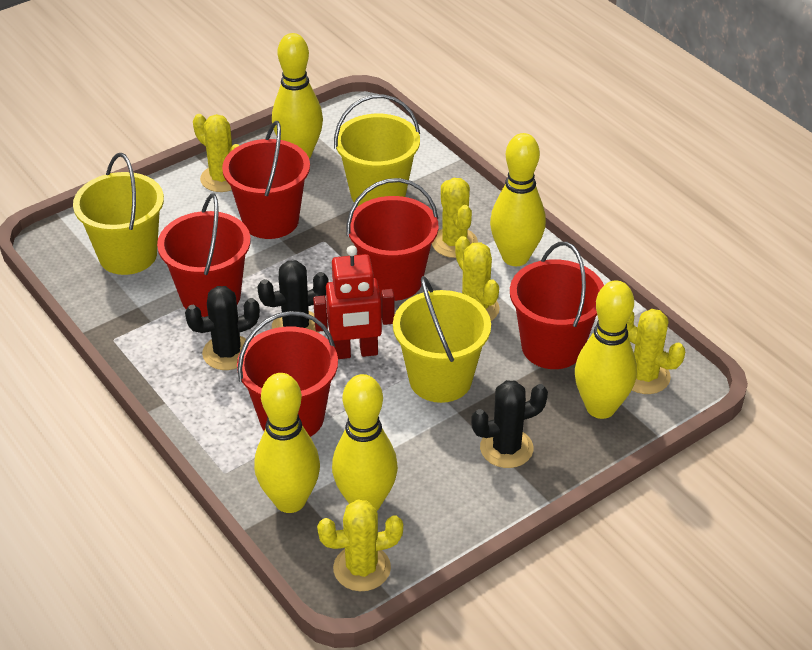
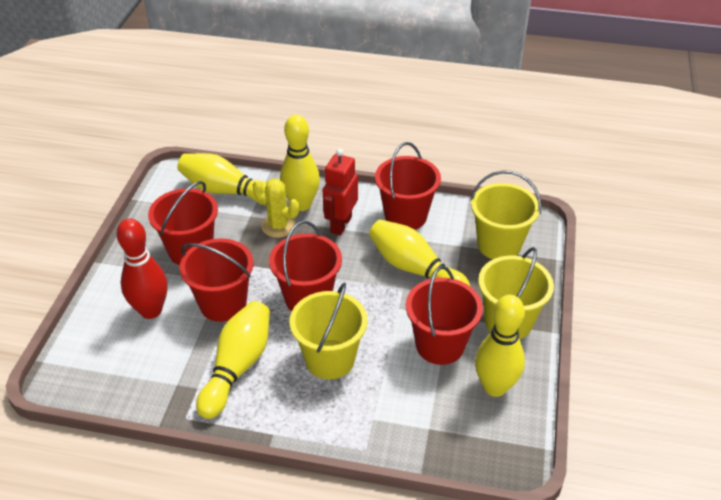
black cactus: [185,286,260,370] [257,260,328,333] [471,380,548,468] = 3 -> none = 0
red bowling pin: none = 0 -> [116,218,168,319] = 1
yellow cactus: [193,114,239,192] [317,499,403,591] [432,178,478,258] [455,236,500,321] [627,309,685,394] = 5 -> [253,179,299,238] = 1

